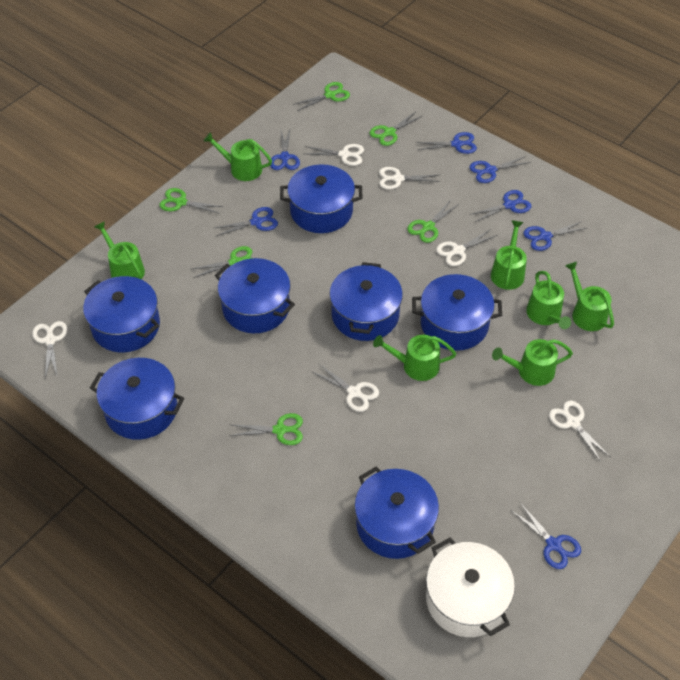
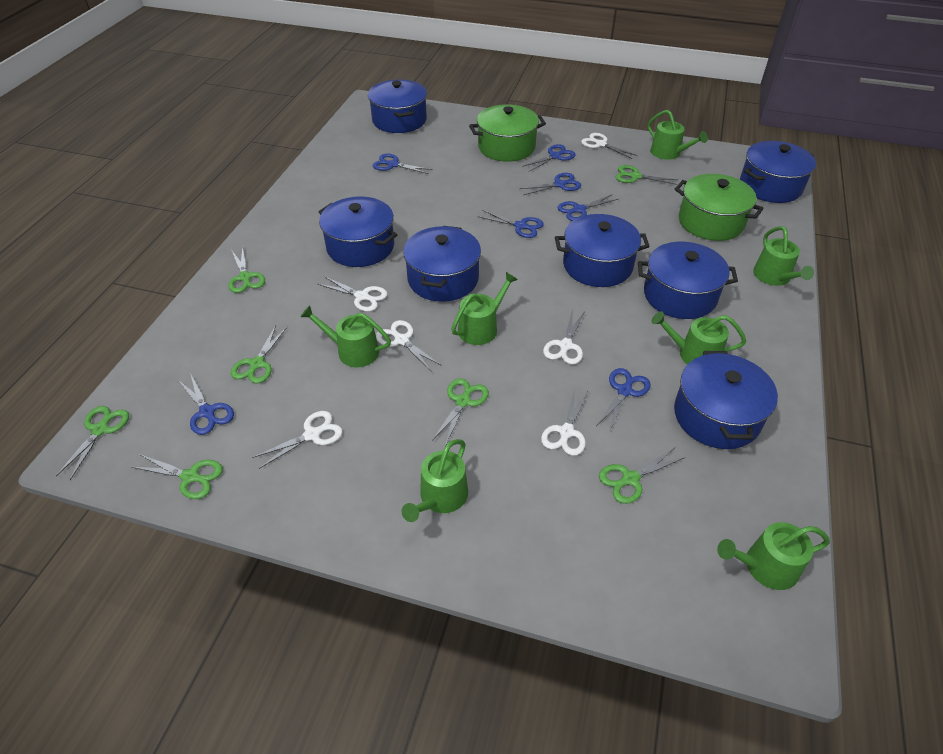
green pot: none = 0 -> [469,104,546,162] [675,174,764,241] = 2
green scissors: [159,188,223,214] [192,246,252,278] [229,413,303,445] [293,82,350,111] [369,112,422,146] [407,200,459,243] = 6 -> [56,406,129,480] [132,454,223,499] [228,247,265,293] [231,325,287,384] [432,378,489,446] [599,448,685,504] [616,165,678,185] = 7
white pot: [426,538,515,637] = 1 -> none = 0

